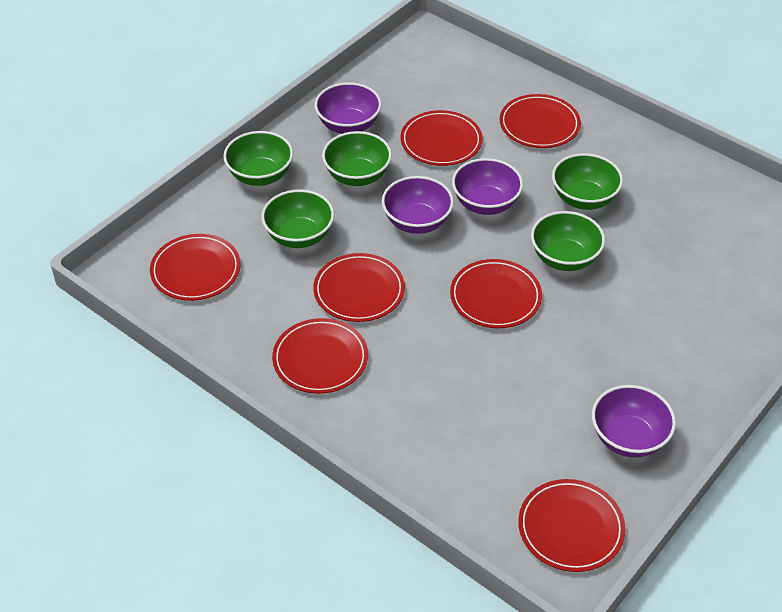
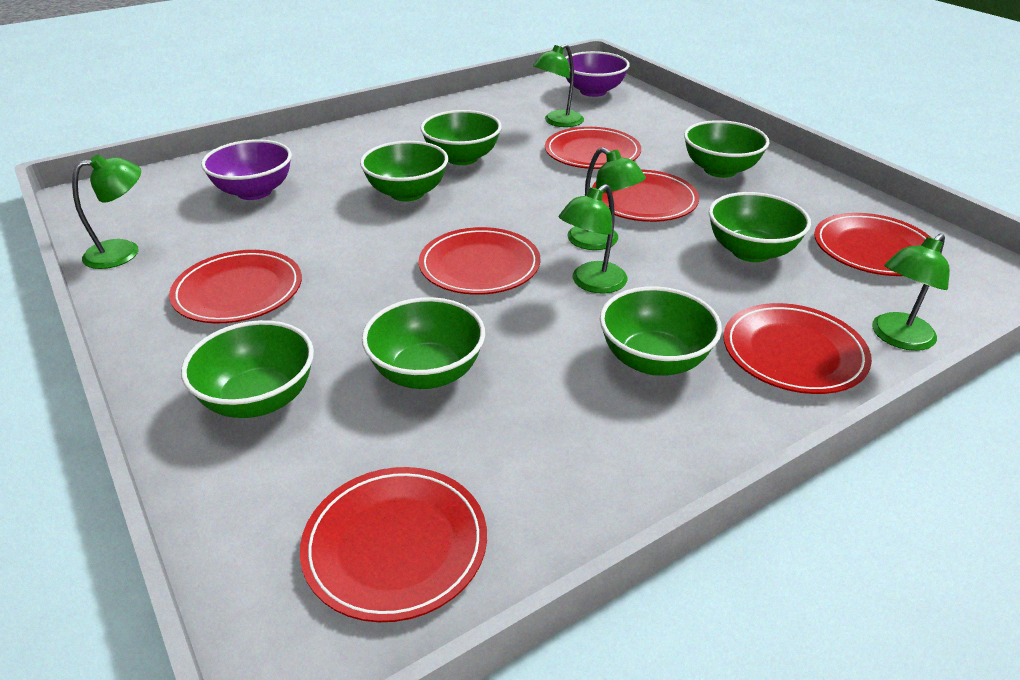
green bowl: [223,131,293,186] [262,189,334,248] [322,131,392,186] [531,211,605,271] [552,153,623,210] = 5 -> [181,320,314,418] [360,141,448,202] [362,297,485,389] [420,110,502,165] [600,286,722,376] [684,120,769,178] [709,192,811,262] = 7
green lamp: none = 0 -> [72,154,141,269] [533,44,584,127] [559,184,628,294] [567,147,646,250] [872,233,950,351] = 5
purple bowl: [315,82,381,134] [382,176,454,234] [452,158,523,215] [592,385,676,458] = 4 -> [201,139,292,200] [565,51,630,97] = 2

